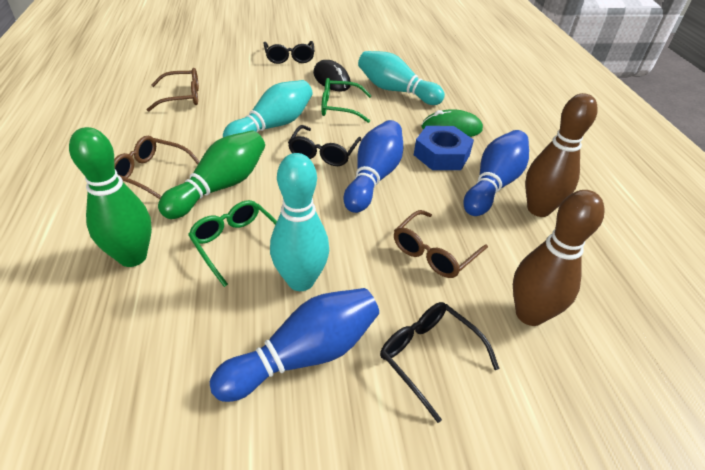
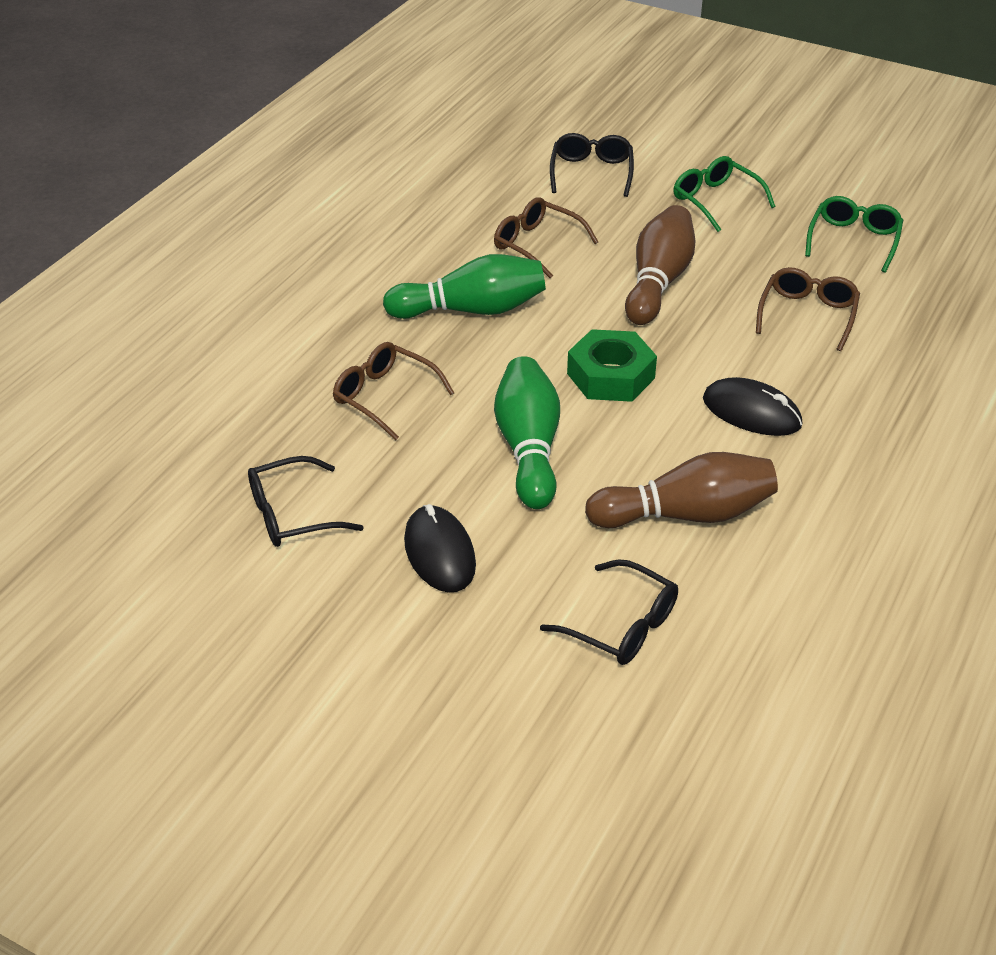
black mouse: [313,60,351,92] = 1 -> [404,504,476,593] [703,377,803,436] = 2
blue bowling pin: [210,288,379,402] [344,120,403,213] [463,130,529,216] = 3 -> none = 0
blue nut: [414,126,474,170] = 1 -> none = 0
green mouse: [421,109,483,137] = 1 -> none = 0
green nut: none = 0 -> [567,329,657,402] = 1
turquoise bowling pin: [223,80,312,137] [270,153,329,291] [358,51,445,105] = 3 -> none = 0

